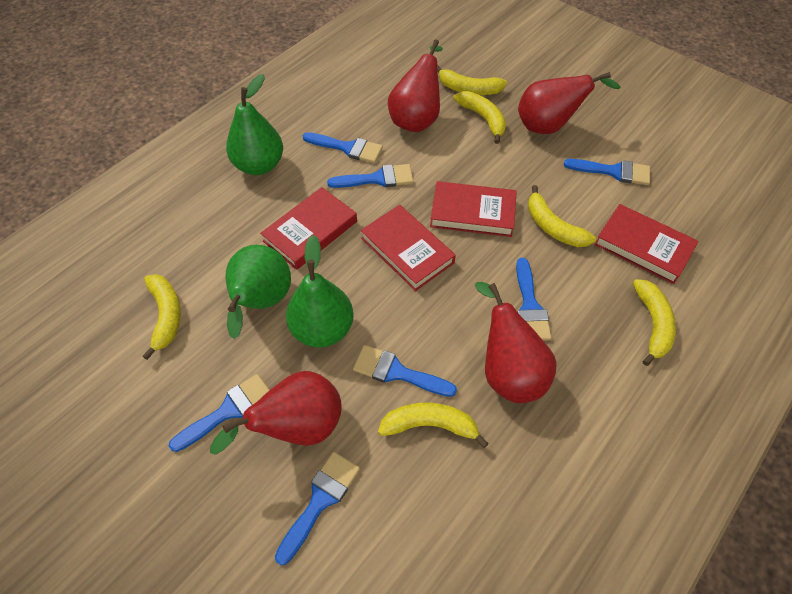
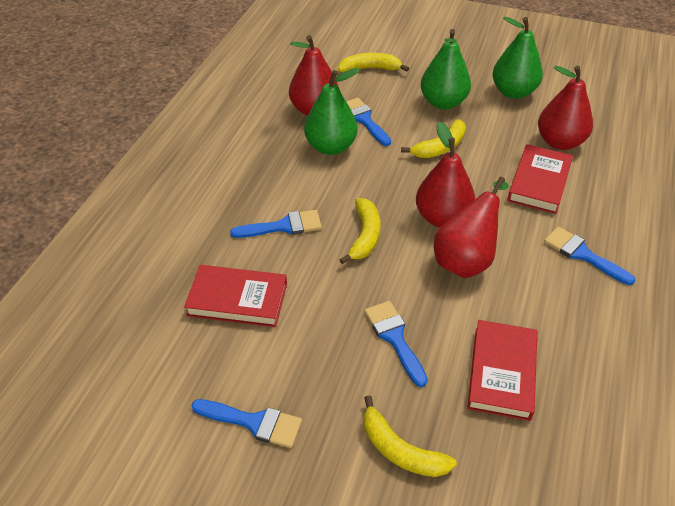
blue brush: [169,374,269,452] [275,452,360,565] [303,132,383,163] [327,164,414,188] [353,345,457,397] [516,258,552,341] [564,159,650,185] = 7 -> [191,399,302,448] [230,210,322,238] [346,98,391,146] [365,301,428,387] [544,227,635,285] = 5
red book: [260,187,357,270] [360,205,456,291] [430,181,517,237] [594,204,699,284] = 4 -> [184,265,287,327] [467,320,537,421] [507,144,573,214] = 3
yellow banana: [143,274,181,360] [378,403,489,448] [437,65,507,95] [453,91,506,144] [528,185,596,247] [633,279,676,366] = 6 -> [338,53,409,72] [339,198,380,264] [364,396,457,477] [401,119,466,158] = 4

